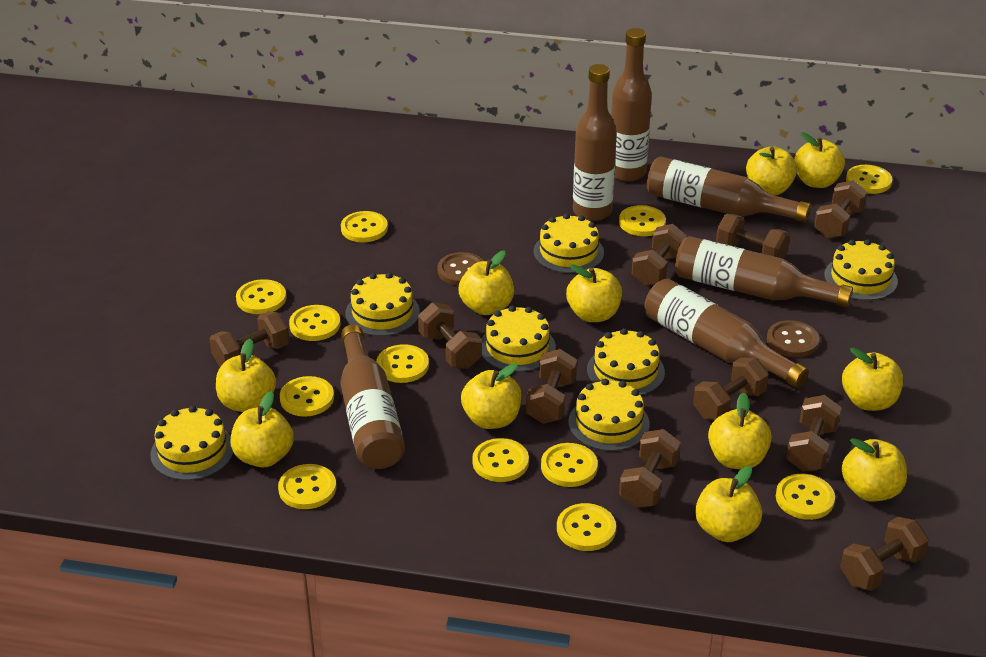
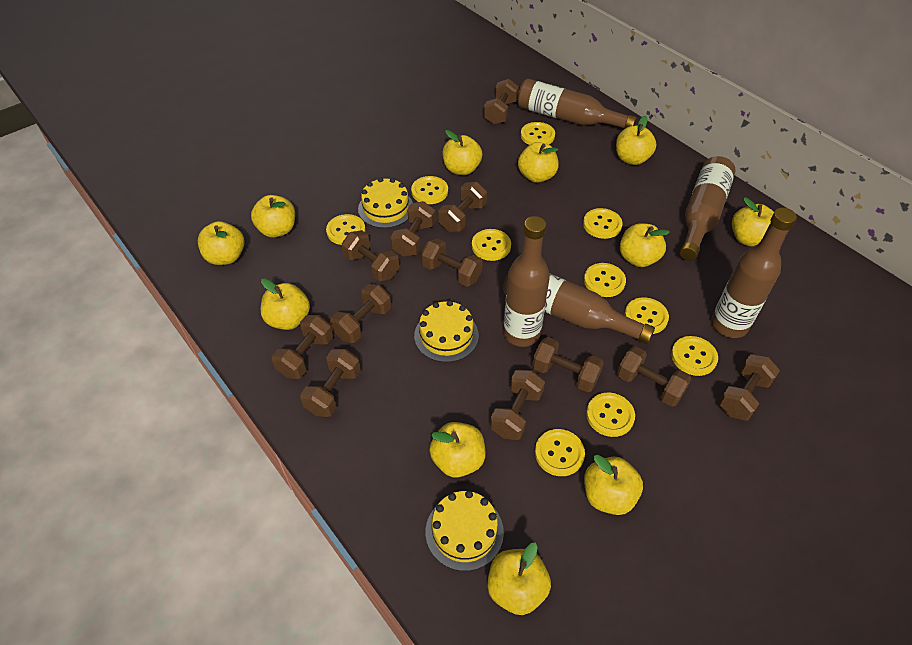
brown bottle: [340,324,405,469] [573,64,617,221] [611,28,652,182] [645,279,809,388] [647,156,811,222] [675,236,853,307] = 6 -> [503,216,550,347] [503,273,655,344] [517,79,637,128] [680,156,736,261] [711,208,797,338] = 5
brown button: [437,252,484,286] [767,320,819,357] = 2 -> none = 0
brown dumbbell: [209,311,290,367] [418,302,482,369] [526,349,577,424] [619,429,681,508] [632,224,687,286] [693,357,769,420] [716,214,790,259] [786,395,842,472] [814,180,867,239] [840,517,929,591] = 10 -> [272,315,333,379] [300,349,361,417] [330,284,391,343] [342,230,399,282] [391,201,435,257] [421,238,483,287] [438,182,487,232] [484,79,519,125] [490,370,545,440] [532,337,604,392] [617,346,691,407] [719,354,780,421] = 12
yellow button: [236,279,286,314] [278,464,336,509] [280,376,334,417] [289,305,340,341] [341,211,388,242] [376,344,429,383] [472,438,529,482] [541,443,598,487] [557,503,616,551] [619,205,666,236] [776,474,835,520] [846,165,892,194] = 12 -> [326,214,366,245] [411,176,448,204] [472,229,511,261] [521,122,555,145] [535,429,585,476] [583,208,622,239] [584,263,626,297] [586,393,635,437] [624,297,669,334] [671,336,718,376] = 10
yellow cake: [150,406,234,480] [345,273,420,336] [482,306,556,372] [533,214,604,273] [569,379,650,451] [587,328,665,395] [824,239,898,300] = 7 -> [358,177,413,228] [414,300,479,362] [426,490,504,571] = 3

